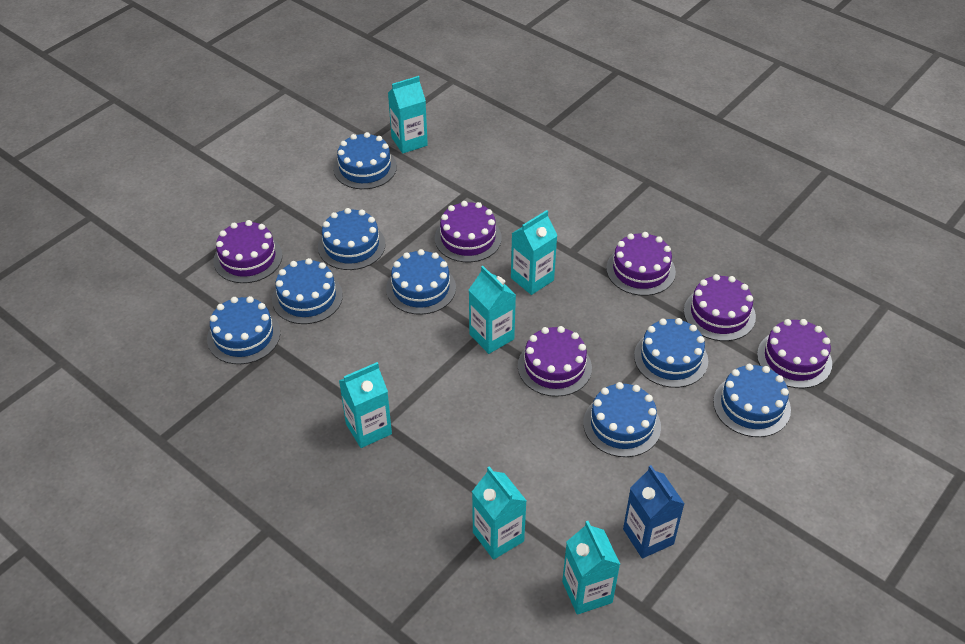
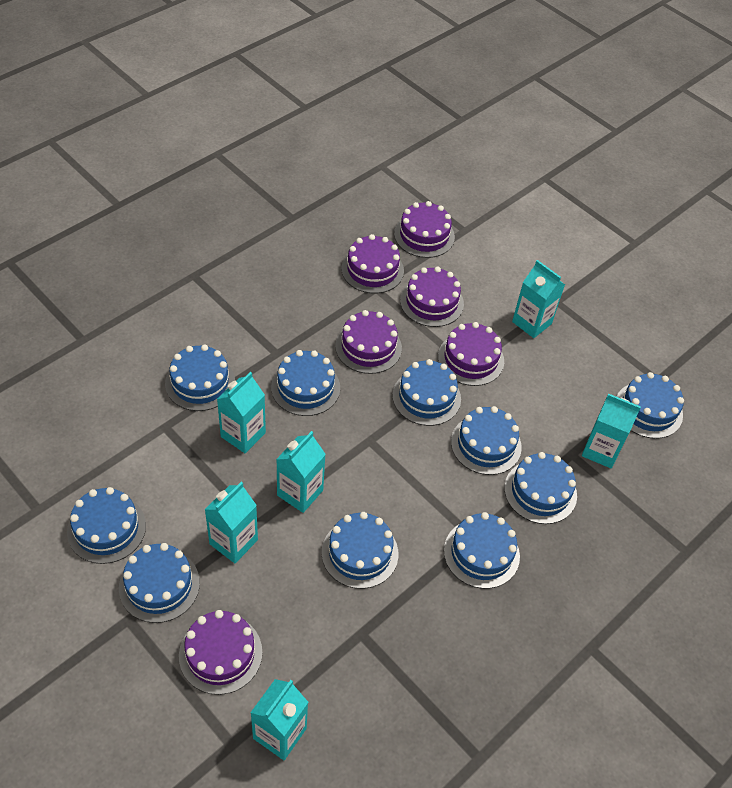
blue cake: [207,296,280,364] [272,258,343,324] [318,208,386,270] [333,132,397,189] [386,249,456,315] [583,382,661,457] [634,318,708,388] [713,364,791,437] = 8 -> [67,487,146,564] [119,543,200,623] [165,344,235,411] [271,350,340,416] [322,512,398,589] [392,359,461,426] [444,512,520,589] [451,406,522,475] [504,452,577,524] [616,372,684,439] = 10
blue carton: [623,465,685,558] = 1 -> none = 0

